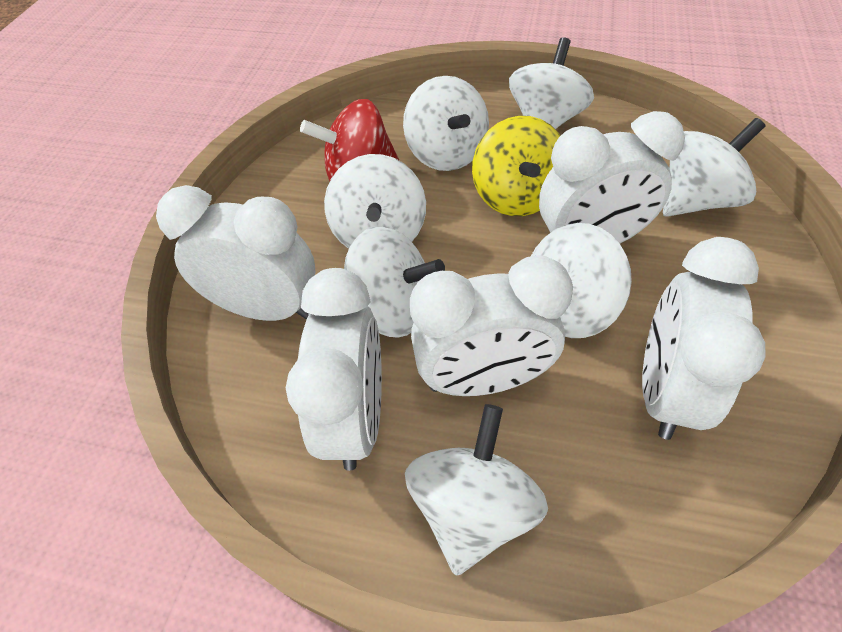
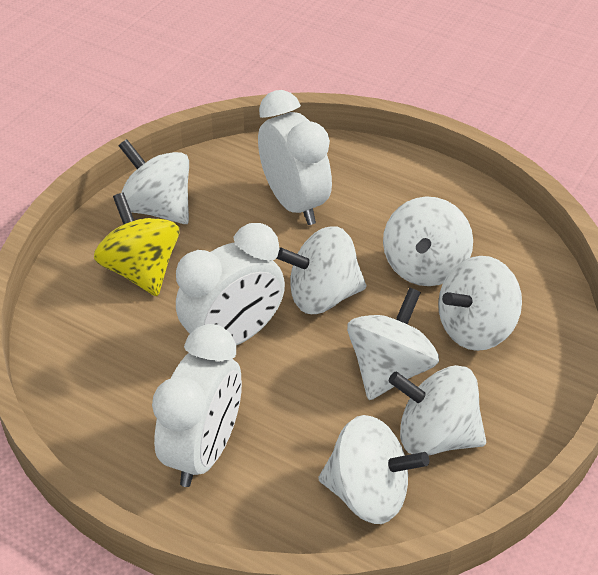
red spinning top: [300,99,400,181] = 1 -> none = 0
white clock: [156,185,315,321] [286,268,382,471] [410,255,573,396] [539,111,685,243] [642,237,766,440] = 5 -> [152,324,242,487] [176,223,285,346] [258,90,332,225] = 3

